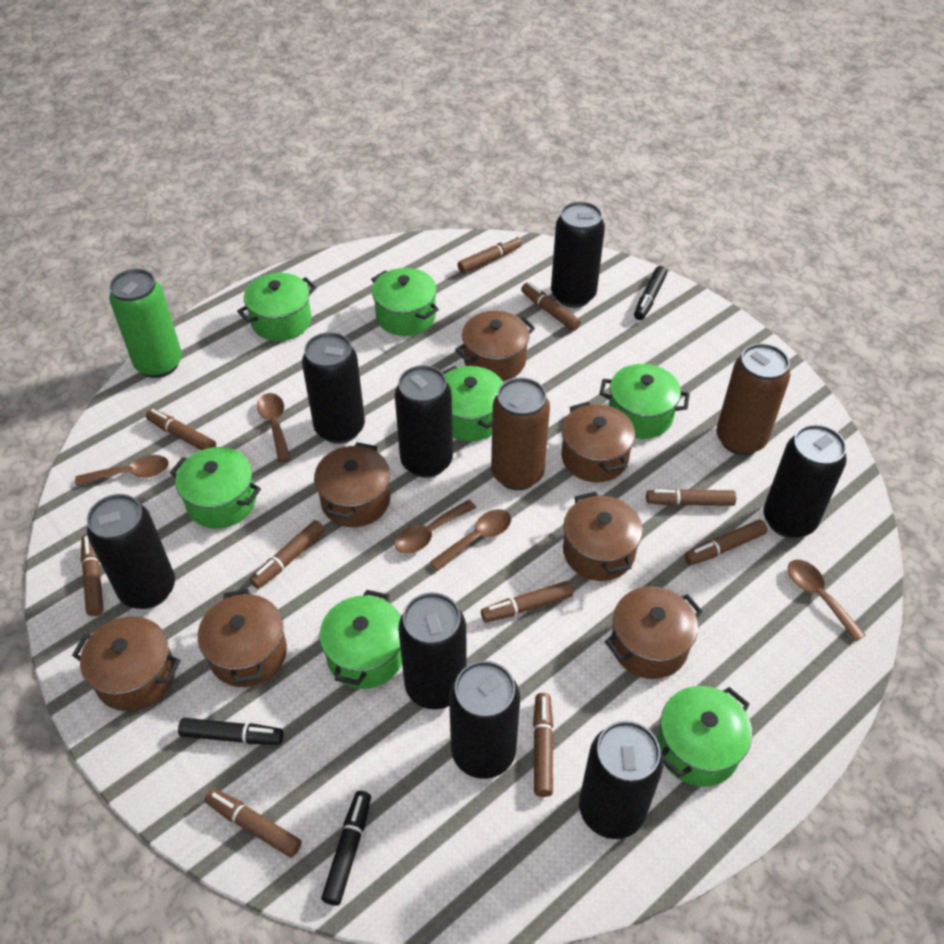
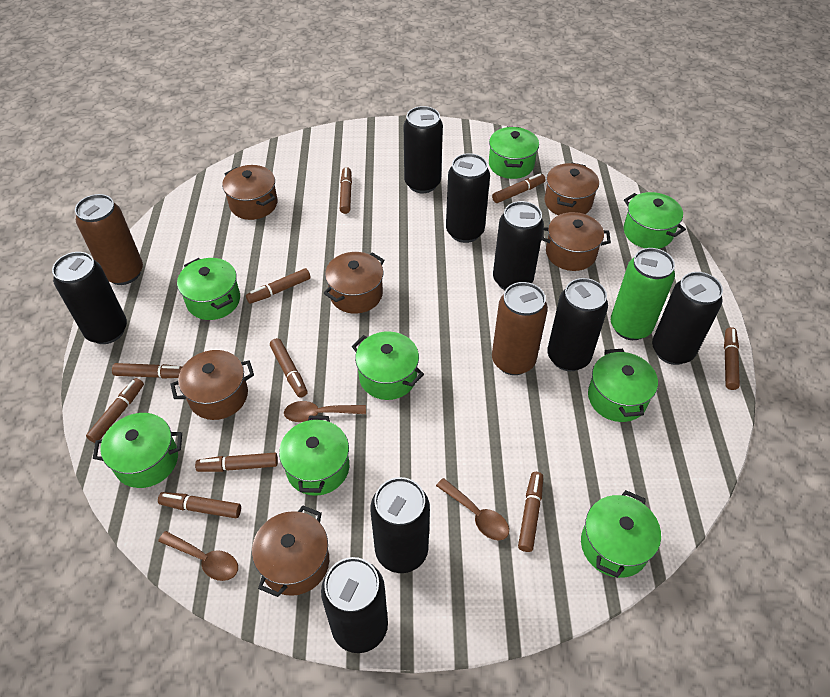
black marker: [178,718,283,745] [321,791,371,906] [634,266,667,320] = 3 -> none = 0
brown pot: [72,616,181,711] [198,588,287,687] [314,442,390,527] [455,311,535,381] [561,401,635,482] [563,491,643,581] [605,586,703,679] = 7 -> [170,350,254,420] [222,165,278,220] [252,506,329,597] [323,252,385,314] [541,212,611,271] [544,163,599,215] = 6
brown spoon: [75,455,169,486] [257,393,291,462] [395,500,476,554] [430,509,511,571] [788,560,865,642] = 5 -> [158,531,238,581] [284,401,366,422] [436,478,509,541] = 3
green pot: [170,447,261,529] [237,273,317,341] [319,590,402,689] [371,268,439,336] [442,366,503,441] [599,364,690,439] [657,686,752,786] = 7 -> [93,413,182,488] [177,258,240,320] [279,416,349,496] [352,332,424,400] [489,127,539,179] [581,490,661,578] [588,349,658,422] [624,192,686,249] = 8

